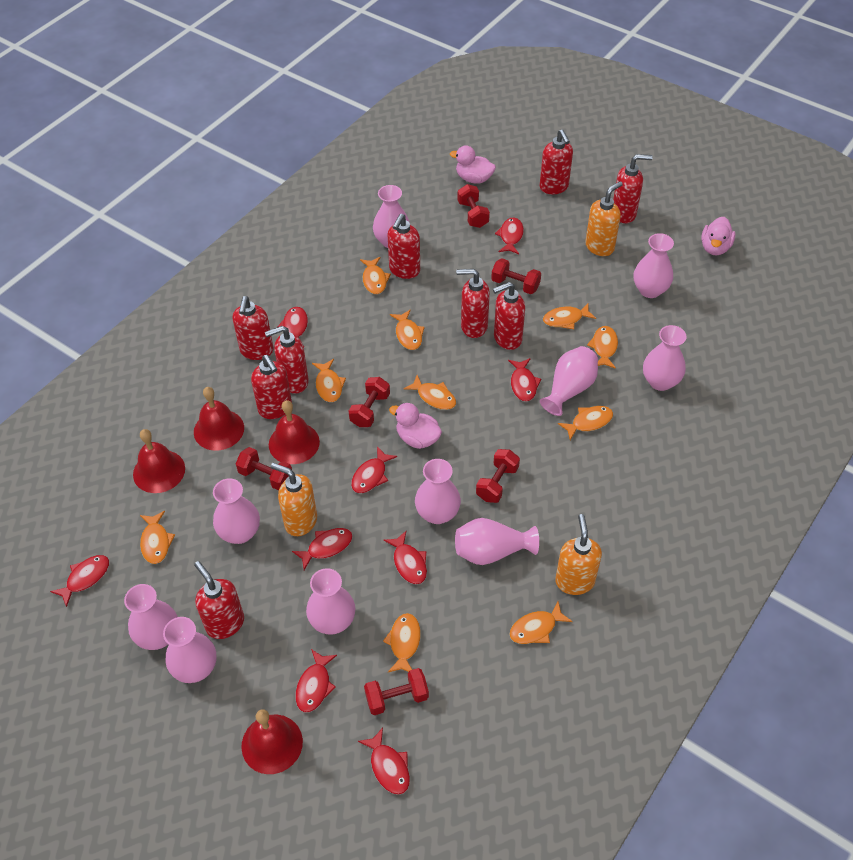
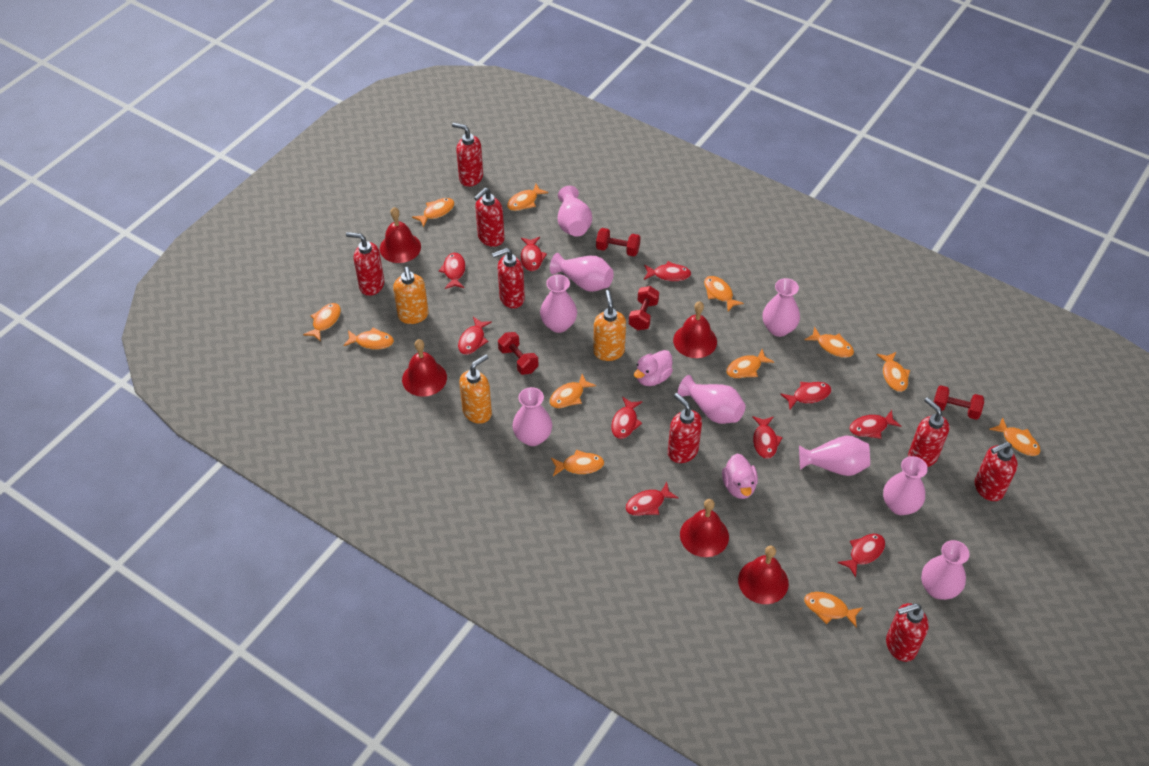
orange fish: [140,511,175,564] [312,359,346,402] [360,257,391,294] [383,613,421,672] [390,310,425,350] [403,375,456,410] [509,601,573,644] [543,303,596,329] [558,406,613,440] [587,326,618,369] = 10 -> [303,303,341,342] [343,327,394,349] [412,198,454,227] [507,184,548,211] [550,374,596,408] [551,450,604,476] [704,276,744,311] [726,349,774,378] [804,592,863,628] [805,327,854,358] [876,352,910,392] [989,417,1041,456] = 12
pink duck: [389,403,442,449] [450,145,496,184] [701,217,736,255] = 3 -> [634,350,673,386] [722,454,758,499] = 2
pink vase: [124,584,178,650] [163,617,216,683] [213,478,260,544] [306,568,355,635] [373,185,410,248] [415,459,461,524] [455,518,539,565] [540,346,598,416] [634,233,674,298] [643,325,687,391] = 10 -> [512,387,552,446] [540,274,577,333] [550,253,614,292] [558,186,592,237] [678,375,746,424] [763,278,800,337] [799,436,870,476] [883,456,928,515] [921,540,970,600] = 9
red bell: [133,429,185,493] [194,387,244,451] [241,709,303,774] [269,400,320,464] = 4 -> [380,207,421,263] [402,339,447,397] [673,301,717,358] [680,499,729,557] [738,546,789,604] = 5
red dumbbell: [236,447,292,490] [349,377,390,427] [364,668,429,715] [457,184,490,228] [476,449,520,503] [491,258,541,294] = 6 -> [498,332,538,375] [596,228,640,256] [629,286,659,330] [934,385,984,420] = 4
red fish: [50,555,109,607] [277,307,308,347] [292,528,352,570] [295,649,337,712] [351,446,397,493] [358,728,410,795] [383,531,427,584] [495,218,524,254] [508,358,541,402] = 9 -> [439,253,465,289] [458,317,492,355] [521,237,547,271] [611,397,643,439] [626,482,678,516] [644,261,691,281] [752,416,783,459] [780,382,831,409] [838,534,885,577] [849,410,901,439] = 10
red soap dispenser: [194,561,244,639] [233,296,274,360] [251,355,292,419] [265,326,309,394] [388,214,420,279] [456,269,490,338] [493,282,525,350] [540,129,573,194] [613,154,653,223] = 9 -> [346,232,384,296] [452,123,483,187] [474,188,505,247] [492,248,525,309] [668,393,702,463] [886,603,929,662] [908,397,949,467] [975,442,1018,501] = 8

